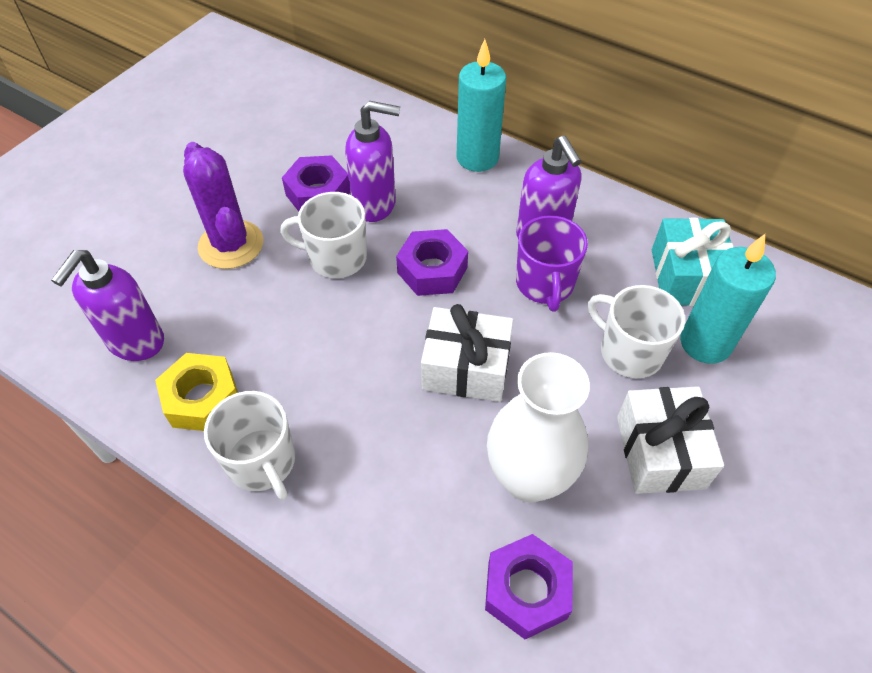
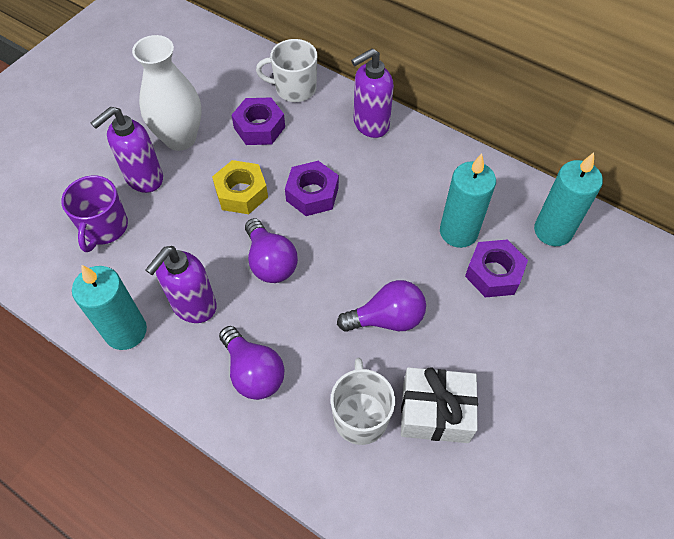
purple cactus: [183,142,263,269] = 1 -> none = 0
purple light bulb: none = 0 -> [219,326,285,400] [245,218,298,283] [337,280,426,332] = 3
turquoise candle: [457,39,506,172] [680,234,776,364] = 2 -> [72,265,147,350] [440,154,496,248] [534,152,603,246] = 3
turquoise gift: [652,218,734,306] = 1 -> none = 0
white gift: [421,304,513,402] [617,386,724,494] = 2 -> [401,367,478,443] = 1
white mug: [204,391,295,500] [280,192,367,278] [588,285,685,378] = 3 -> [256,39,317,102] [330,358,395,445] = 2

